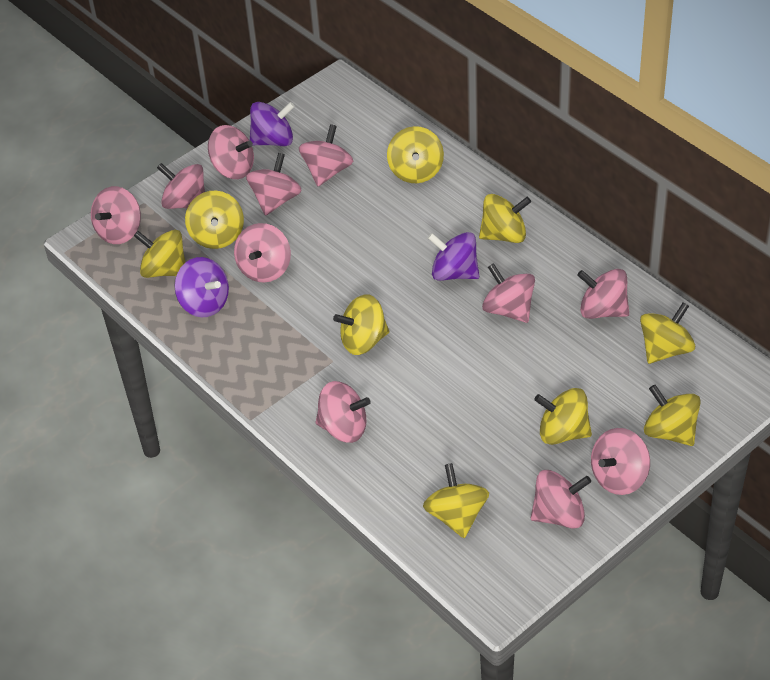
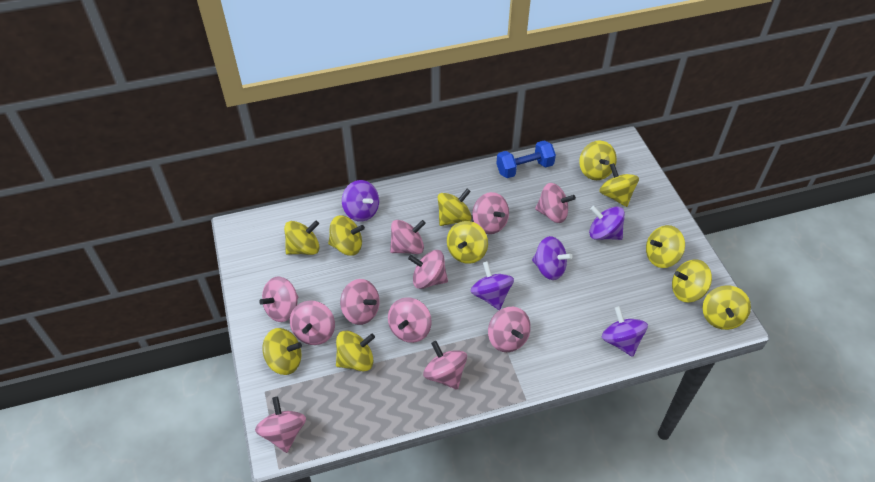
blue dumbbell: none = 0 -> [496,140,556,178] = 1
purple spinning top: [175,257,229,317] [250,102,295,146] [428,232,479,281] = 3 -> [342,180,379,222] [470,261,514,310] [532,236,573,280] [589,206,625,240] [602,306,648,357] = 5
yellow spinning top: [134,230,185,278] [185,191,244,249] [333,294,389,355] [387,126,444,183] [423,463,489,538] [479,194,531,243] [534,388,592,445] [640,302,695,364] [644,385,701,446] = 9 -> [263,328,302,375] [284,221,320,255] [328,215,365,256] [336,330,375,372] [438,189,472,226] [447,221,488,264] [579,140,617,180] [599,163,639,207] [646,225,685,268] [672,259,712,302] [702,285,751,330] = 11

